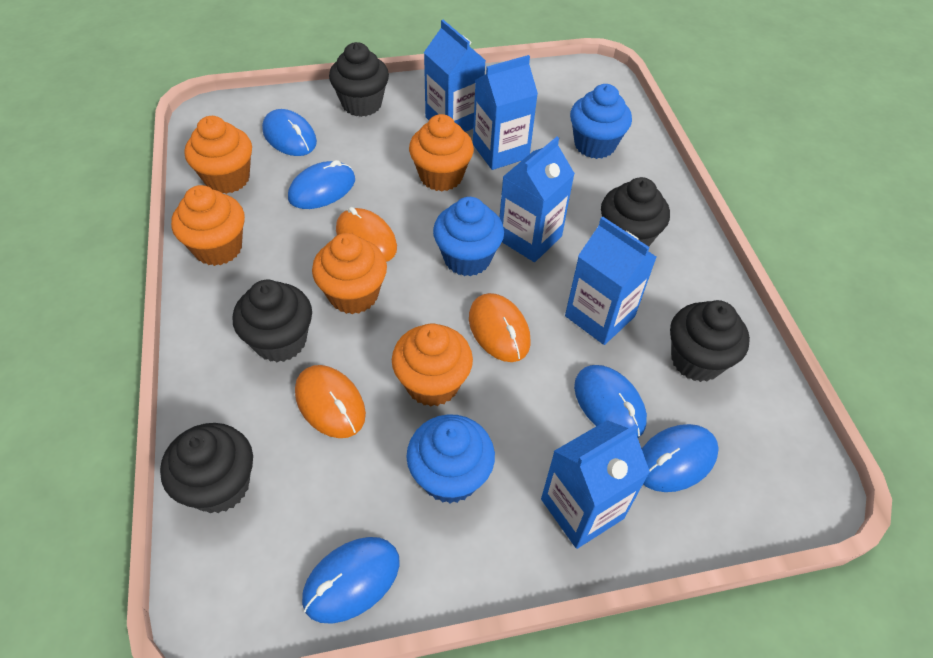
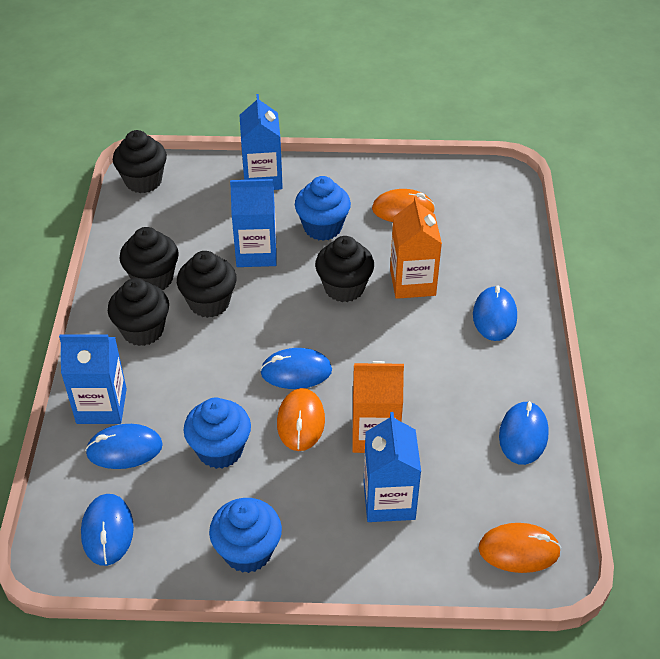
blue carton: [424,20,486,132] [473,55,538,170] [499,137,575,262] [541,420,650,549] [565,216,657,345] = 5 -> [59,335,127,424] [230,179,277,267] [239,94,283,190] [364,412,421,522] = 4
orange carton: none = 0 -> [352,361,404,453] [390,196,442,299] = 2
orange cupcake: [171,185,245,266] [185,116,252,194] [312,233,387,314] [392,323,473,407] [409,114,474,191] = 5 -> none = 0

